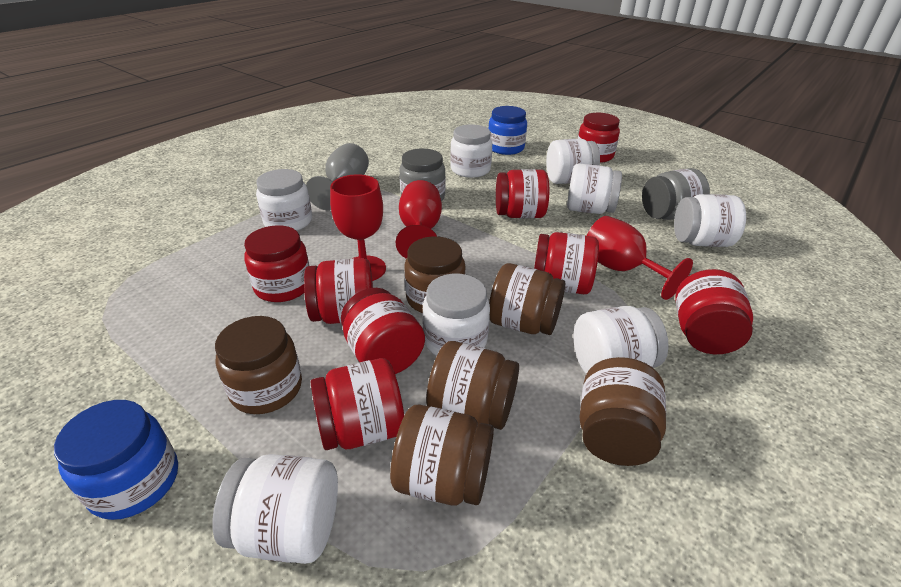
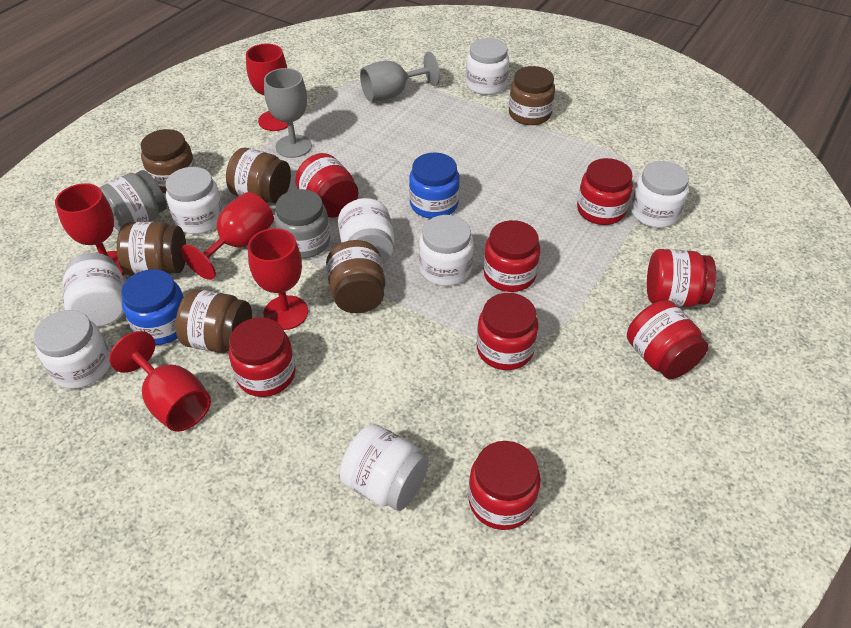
grey goblet: [306,143,369,211] = 1 -> [264,68,312,158] [360,52,440,102] = 2
red goblet: [330,174,386,281] [396,180,442,258] [586,216,693,300] = 3 -> [55,183,125,276] [109,331,211,432] [181,192,274,280] [246,44,288,131] [248,228,308,330] = 5

